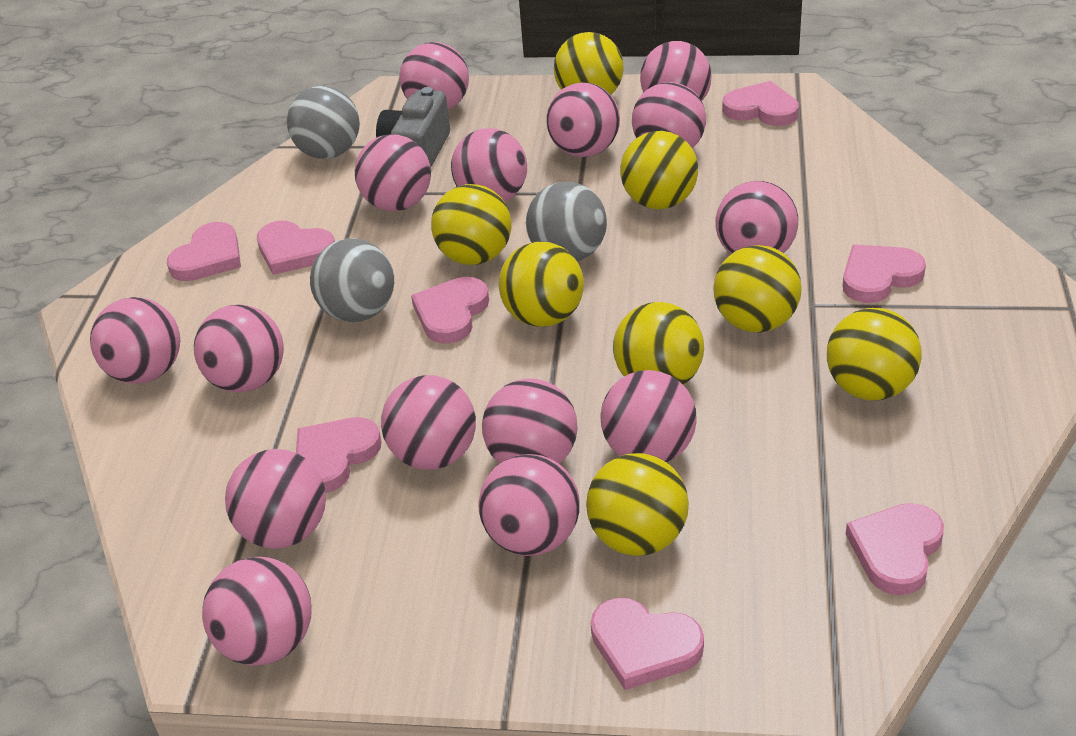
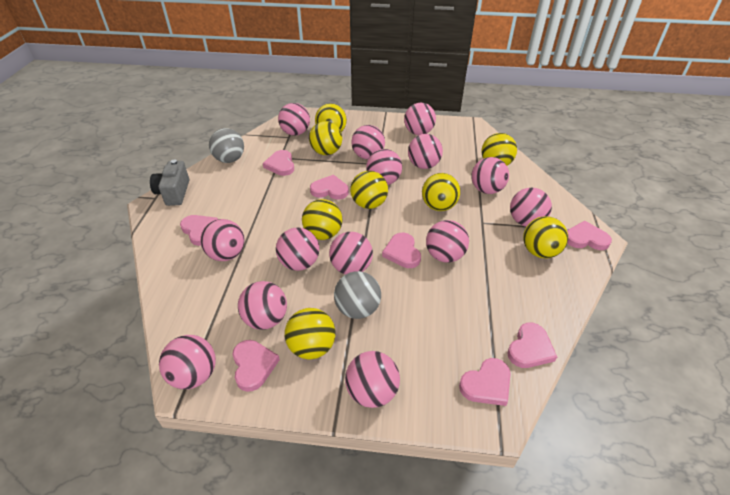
grey ball: [287,86,360,159] [310,238,394,322] [526,182,607,261] = 3 -> [209,128,244,163] [334,271,381,319] = 2
pink ball: [90,297,180,384] [194,304,284,392] [202,557,312,666] [225,449,326,549] [354,134,431,211] [381,375,476,470] [399,42,469,110] [451,128,527,202] [478,454,580,556] [482,379,578,464] [546,82,620,157] [600,370,697,462] [632,82,706,148] [640,41,712,101] [716,181,798,254] = 15 -> [159,335,216,389] [200,219,245,261] [238,281,287,330] [276,227,319,271] [278,103,310,136] [329,232,373,274] [345,351,400,408] [351,125,385,159] [366,149,402,185] [404,103,436,135] [408,134,443,169] [426,220,469,263] [471,157,509,194] [510,187,552,227] = 14

